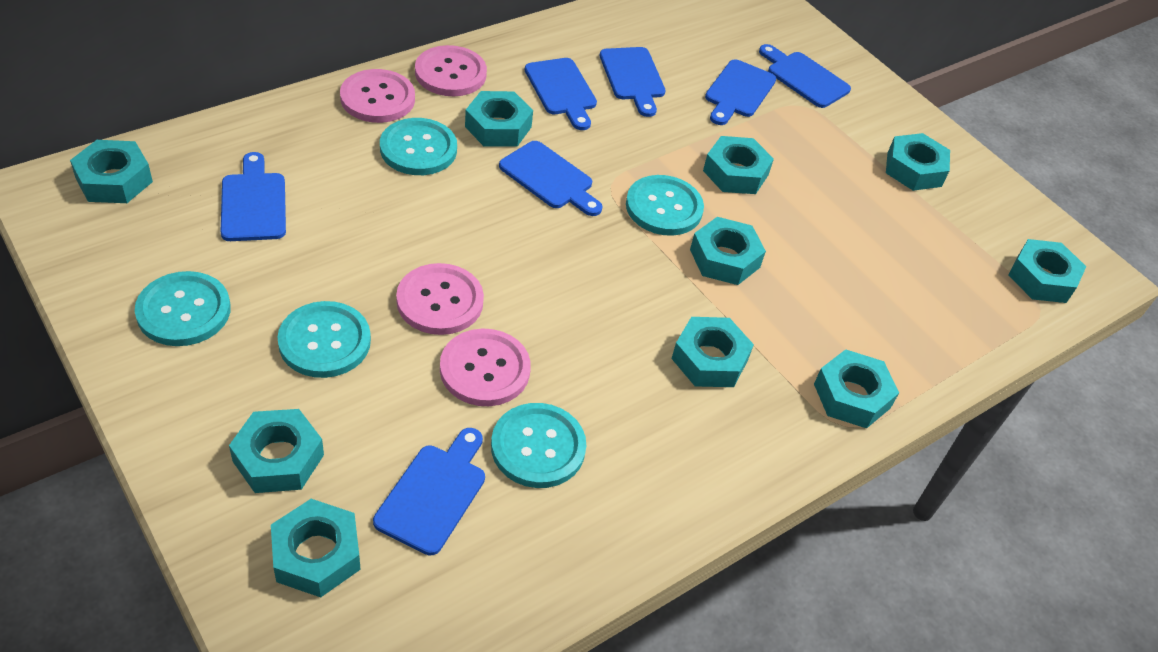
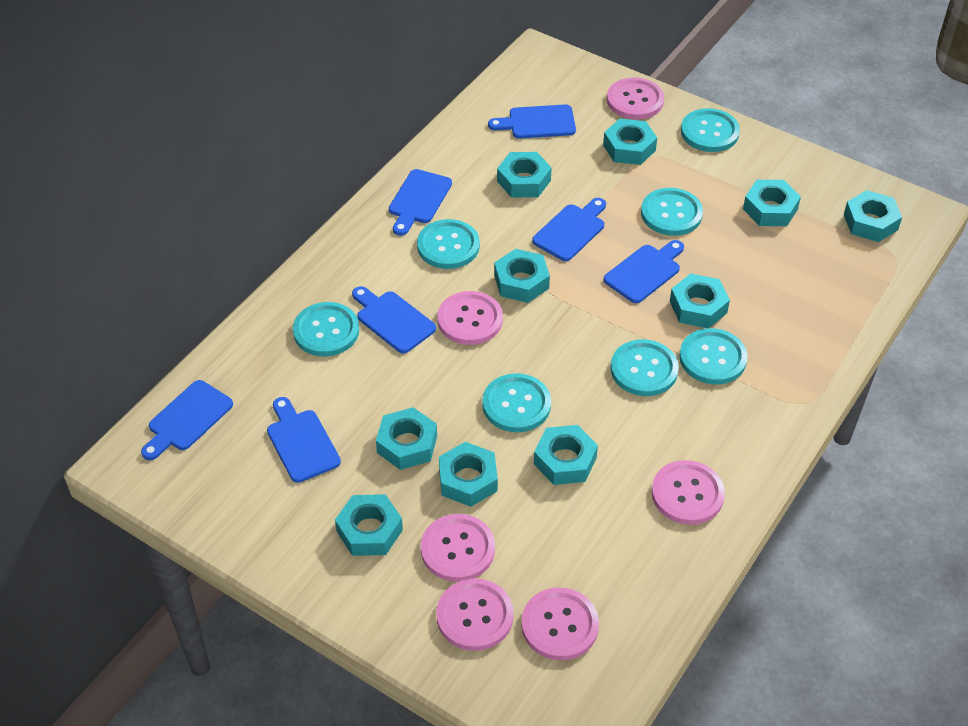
pink button: [340,69,415,123] [396,263,484,335] [415,45,487,96] [440,329,531,406] = 4 -> [421,514,495,582] [436,578,514,651] [438,291,503,345] [521,587,599,660] [607,78,664,119] [652,460,725,525] = 6
turquoise button: [135,271,231,346] [277,301,371,378] [380,118,457,175] [491,403,586,488] [626,175,704,236] = 5 -> [293,302,359,357] [417,219,480,269] [482,373,551,432] [611,339,679,396] [641,188,703,236] [679,328,748,384] [681,108,740,152] = 7

